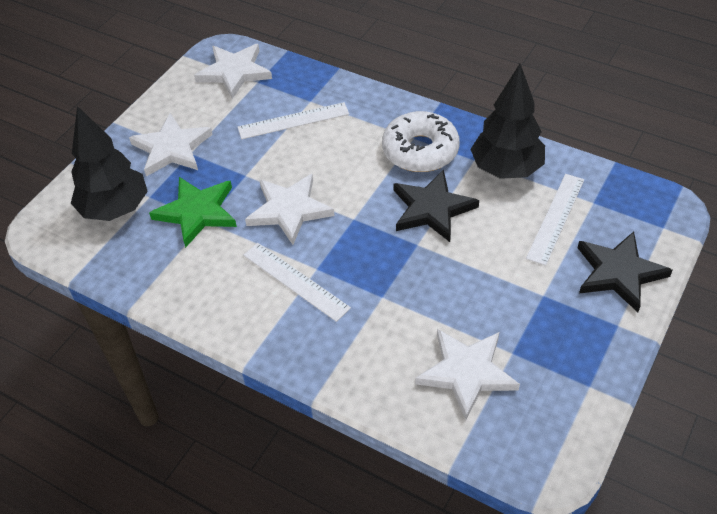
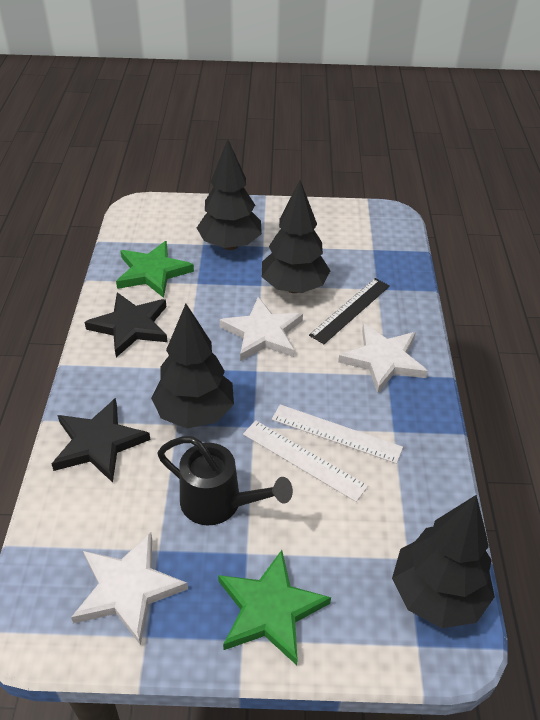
black ruler: none = 0 -> [309,278,390,344] = 1
black tree: [71,106,148,221] [470,64,545,179] = 2 -> [151,304,234,428] [197,139,262,250] [262,180,330,293] [392,495,495,628] = 4
black watering can: none = 0 -> [157,436,293,526] = 1
green star: [149,177,237,248] = 1 -> [116,241,194,298] [218,550,331,665] = 2
white donut: [382,111,460,172] = 1 -> none = 0
white ruler: [238,102,349,139] [243,243,351,322] [526,174,584,266] = 3 -> [243,421,368,502] [272,404,403,464] = 2
white star: [129,113,213,176] [194,44,272,99] [245,174,335,245] [415,329,520,420] = 4 -> [71,532,188,645] [219,297,303,361] [338,323,428,394] = 3

